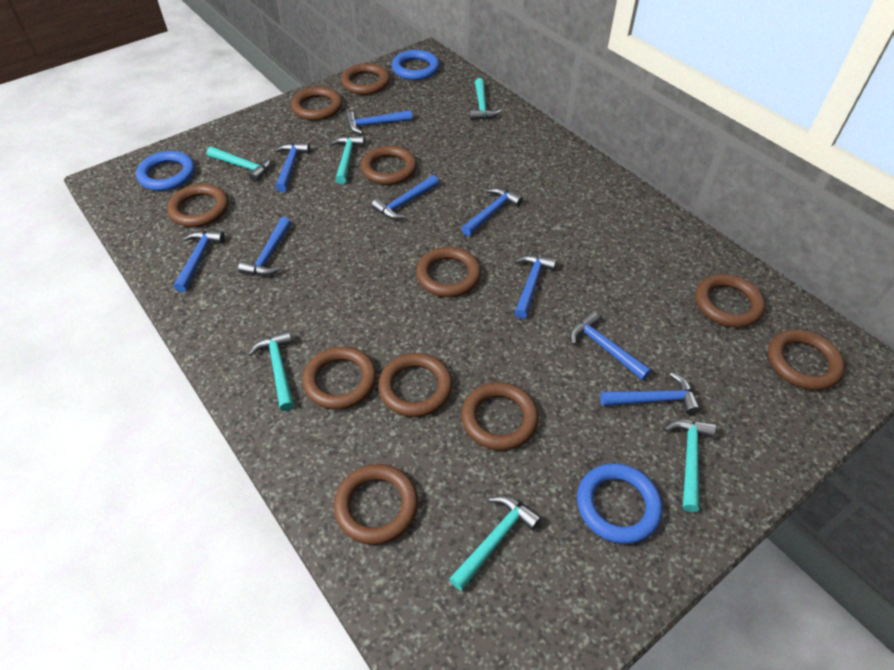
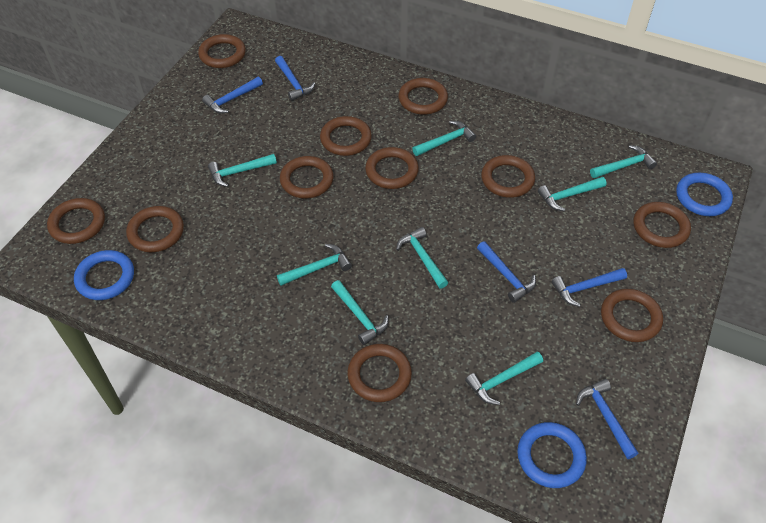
blue hammer: [174,230,225,292] [238,217,291,276] [274,143,310,192] [345,110,412,134] [371,175,439,220] [462,188,523,236] [514,255,557,319] [570,311,651,380] [600,372,701,415] = 9 -> [202,77,263,114] [275,56,315,101] [477,241,536,303] [552,268,627,307] [576,379,638,459] = 5
turquoise hammer: [207,147,271,182] [248,331,294,411] [330,136,365,184] [449,495,541,591] [470,78,502,120] [664,420,716,512] = 6 -> [208,154,277,187] [277,244,352,286] [331,280,389,345] [396,227,448,289] [412,121,476,156] [465,352,543,405] [538,177,607,211] [590,145,657,178] = 8

